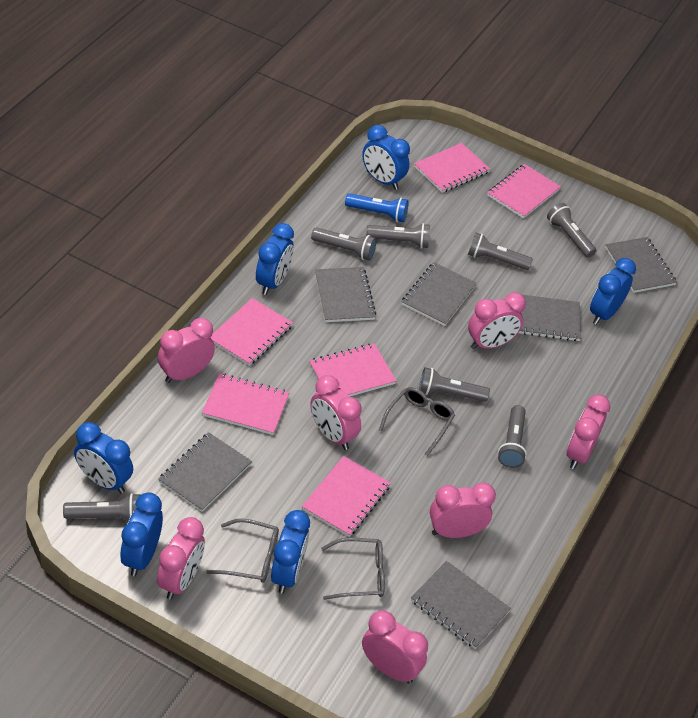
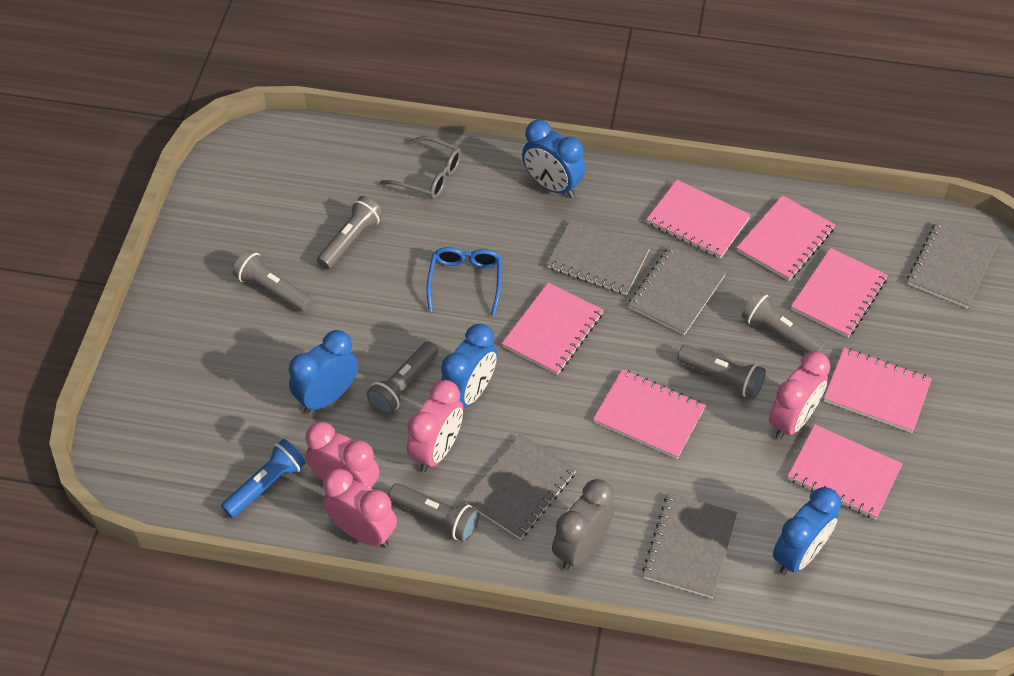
blue clock: [74,422,133,493] [120,492,163,576] [256,223,294,295] [271,510,310,594] [362,125,410,190] [590,258,636,325] = 6 -> [289,330,358,413] [441,324,497,408] [522,120,585,198] [773,487,841,575] = 4
blue glasses: none = 0 -> [427,247,502,316] = 1
grey clock: none = 0 -> [552,479,615,570] = 1
grey flashlight: [63,493,141,521] [311,227,376,261] [366,223,430,249] [419,367,490,402] [468,233,533,270] [498,405,527,468] [547,203,596,258] = 7 -> [233,250,312,312] [317,196,383,269] [366,342,438,415] [388,483,480,542] [677,345,766,399] [741,291,825,353] = 6
grey glasses: [206,518,279,583] [321,538,385,600] [379,387,455,456] = 3 -> [380,136,461,199] = 1
grey notebook: [158,432,252,512] [315,267,376,322] [402,262,477,326] [411,561,511,649] [519,295,581,341] [605,237,677,293] = 6 -> [464,434,577,540] [547,219,650,295] [628,246,726,335] [642,493,737,598] [907,221,997,308] = 5
pink clock: [157,517,205,600] [158,318,215,383] [310,375,362,450] [362,610,428,684] [430,482,496,538] [468,292,526,349] [566,394,610,469] = 7 -> [306,422,379,488] [323,468,397,548] [407,380,463,472] [769,351,830,439] = 4
pink notebook: [202,373,289,435] [210,298,293,366] [302,456,391,537] [309,343,396,397] [414,143,490,193] [487,164,561,219] = 6 -> [502,282,603,375] [593,369,706,459] [646,180,751,259] [736,195,835,281] [787,424,903,519] [791,248,888,338] [824,348,932,433] = 7

